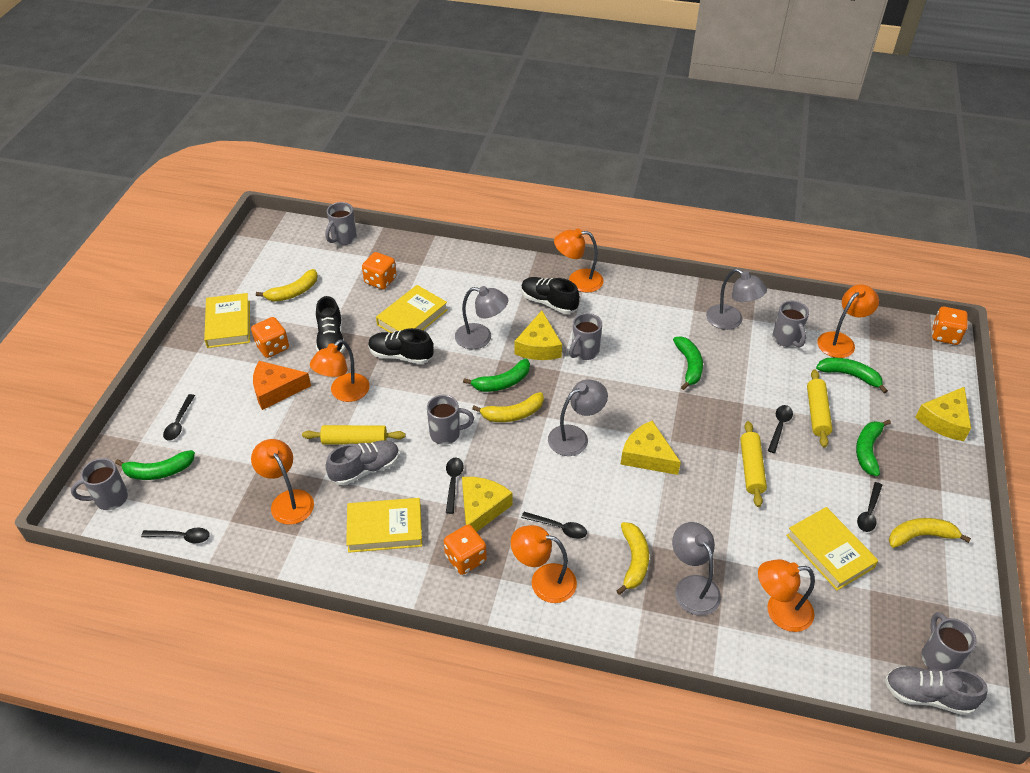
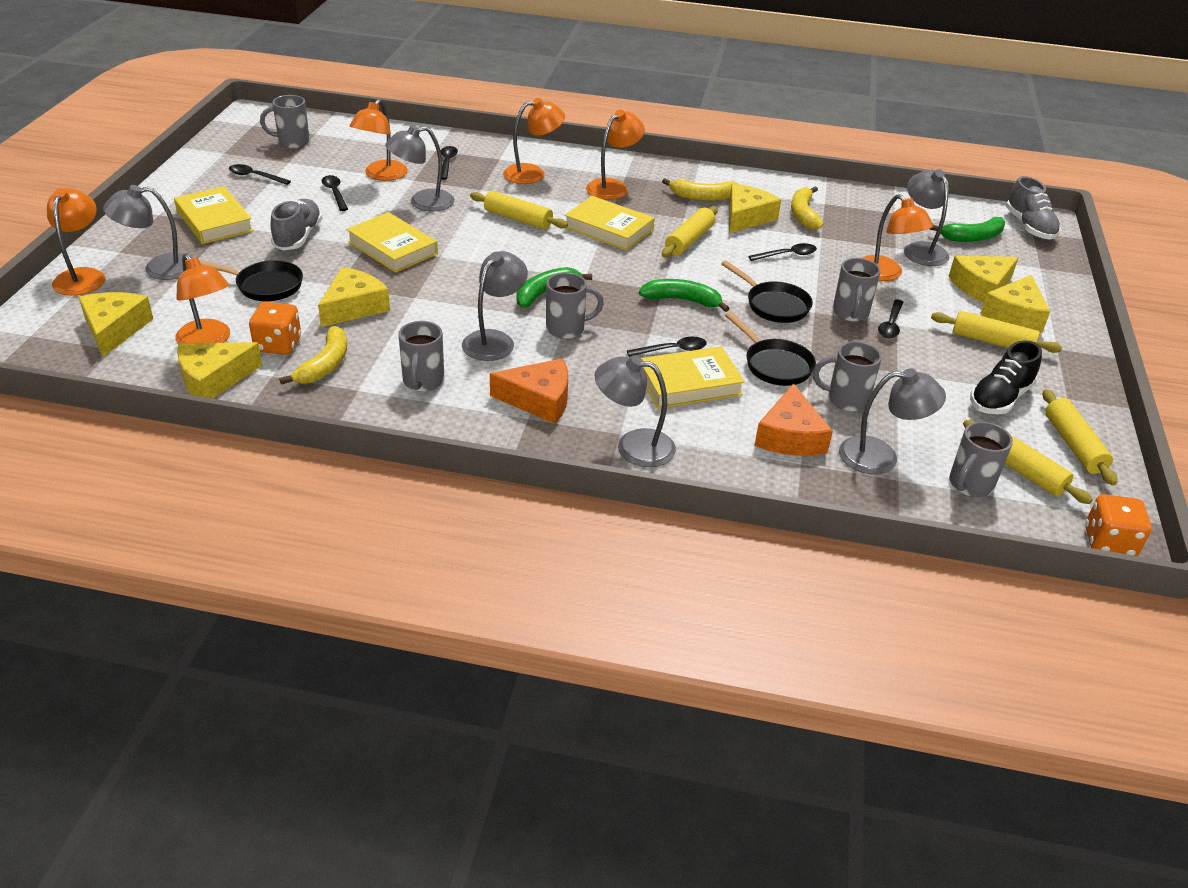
black pan: none = 0 -> [199,260,303,301] [721,260,813,323] [725,312,816,386] = 3
black shoe: [316,296,345,353] [368,328,434,364] [521,277,580,314] = 3 -> [970,340,1042,414] = 1
green banana: [115,450,195,480] [463,359,530,392] [673,336,703,390] [816,357,888,393] [856,420,891,476] = 5 -> [517,267,592,308] [639,279,729,312] [929,217,1005,242] = 3
grey lamp: [455,286,508,349] [548,379,608,456] [672,522,721,616] [706,269,767,330] = 4 -> [103,185,192,280] [385,125,455,212] [462,251,528,361] [595,355,676,467] [839,368,946,474] [904,169,949,266] = 6
orange cheese: [253,361,311,410] = 1 -> [490,358,568,424] [754,383,833,456] = 2
orange dice: [251,317,289,358] [362,252,397,290] [444,524,487,575] [932,307,968,345] = 4 -> [249,302,301,355] [1085,494,1152,556] = 2
yellow banana: [256,269,318,302] [472,392,544,422] [617,522,649,595] [889,518,971,548] = 4 -> [279,326,347,385] [662,178,739,201] [791,186,823,230] = 3
yellow cheese: [462,477,512,532] [514,311,562,360] [621,421,681,475] [915,387,971,441] = 4 -> [79,292,153,357] [177,342,262,399] [318,267,390,327] [729,184,781,233] [949,255,1019,303] [980,275,1050,333] = 6
yellow rolling pin: [302,425,405,445] [740,421,767,507] [807,370,832,448] = 3 -> [470,191,568,229] [662,206,718,257] [931,311,1062,353] [963,420,1093,504] [1043,389,1117,485] = 5

